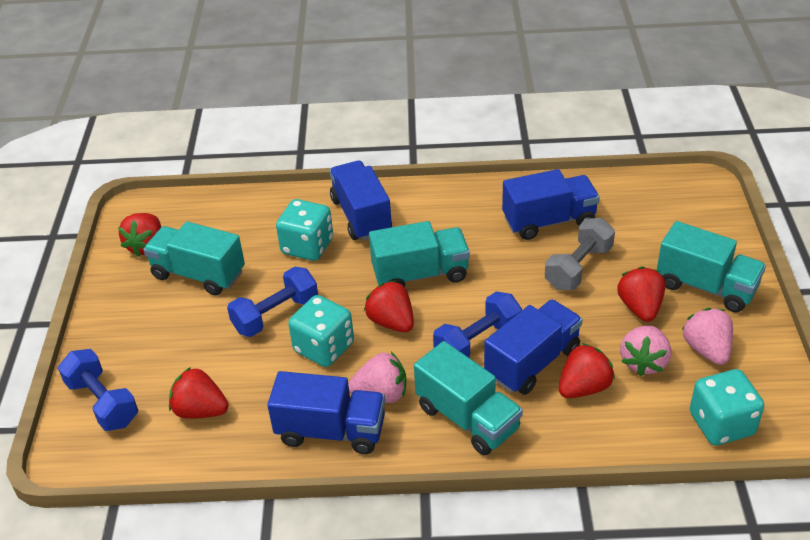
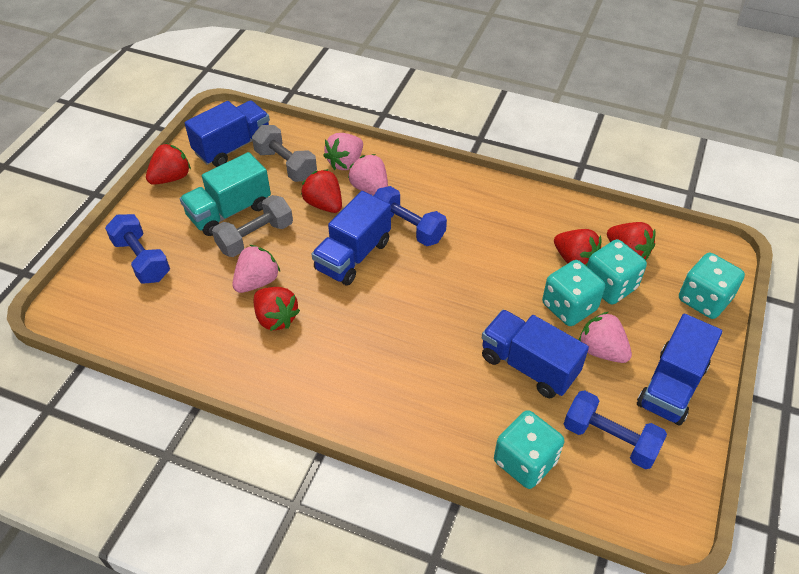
grey dumbbell: [545,218,615,290] = 1 -> [212,195,293,257] [252,125,317,182] = 2
pink strawberry: [348,352,406,403] [620,325,671,376] [682,308,733,365] = 3 -> [232,245,280,293] [323,133,363,170] [348,154,388,195] [579,312,632,363] = 4
turquoise dice: [276,199,333,261] [288,295,354,367] [690,369,764,445] = 3 -> [494,410,564,489] [542,260,605,326] [587,239,647,305] [679,253,745,319] = 4
turquoise truck: [143,222,245,296] [369,221,470,288] [414,341,523,456] [657,221,766,313] = 4 -> [180,152,271,236] = 1

